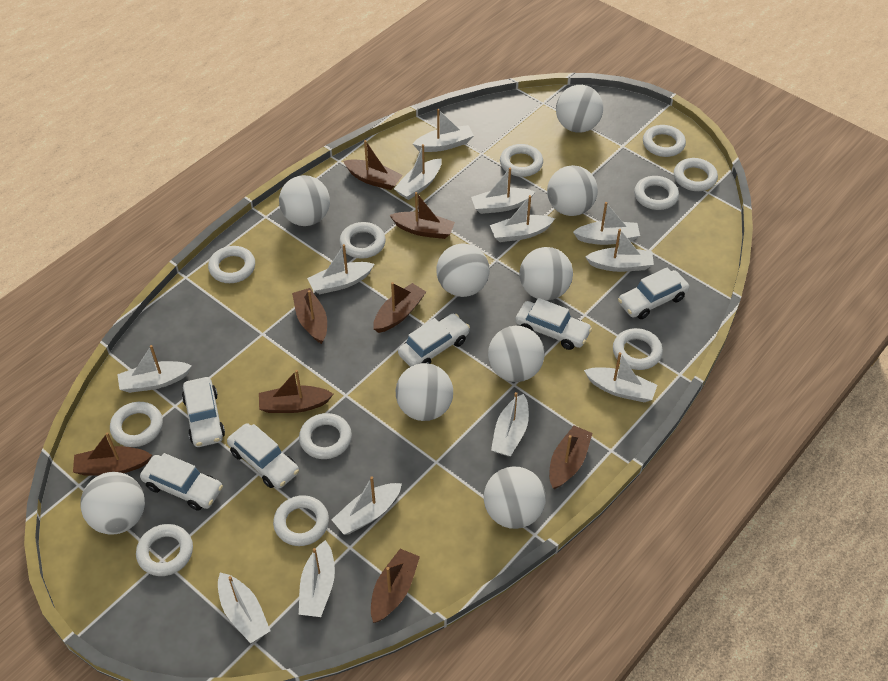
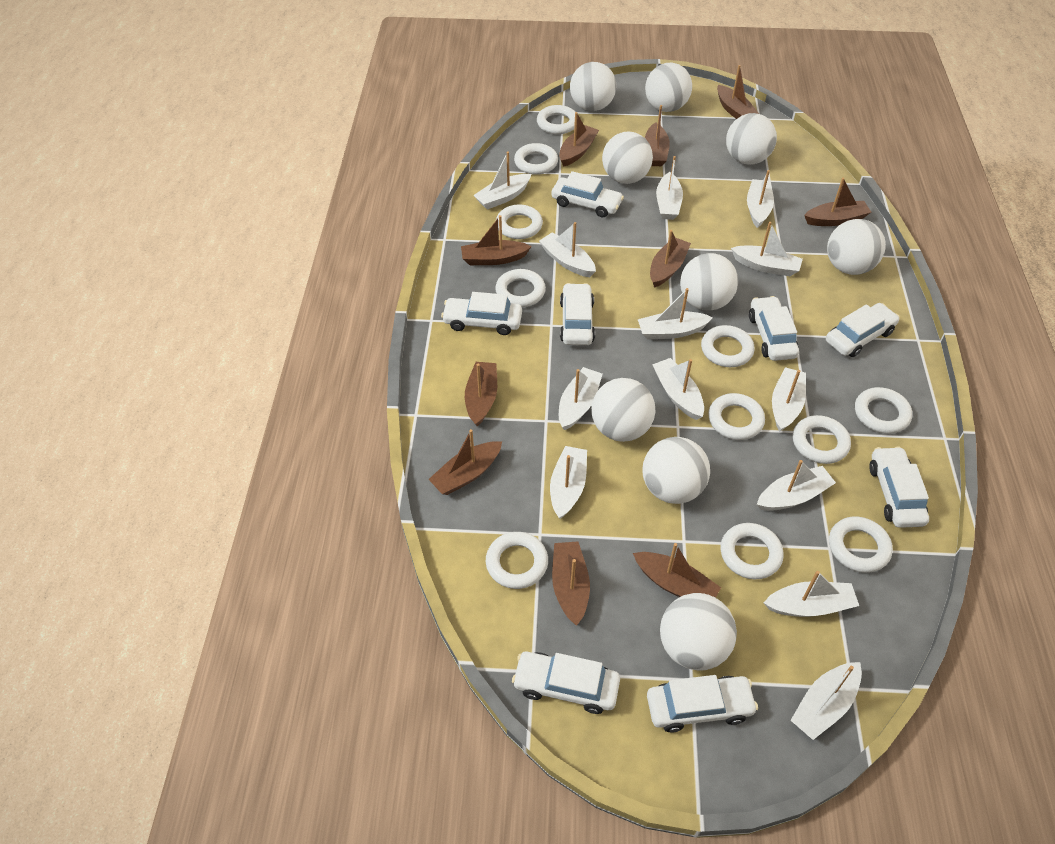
brown boat: [73,432,152,475] [259,370,333,413] [292,288,327,344] [343,140,403,190] [371,549,420,623] [373,282,426,333] [390,192,455,239] [549,426,592,489] = 8 -> [428,429,502,495] [461,215,532,265] [465,362,497,426] [552,541,590,626] [559,112,599,167] [633,543,721,598] [645,105,670,166] [650,230,691,288] [717,65,759,119] [804,178,871,226] = 10
white car: [140,453,223,511] [182,377,225,447] [227,423,299,489] [398,314,470,367] [515,298,592,350] [618,267,689,319] = 6 -> [441,292,522,335] [512,651,620,714] [551,171,624,217] [560,283,595,345] [647,675,758,732] [749,296,799,361] [826,303,900,357] [869,446,929,528] = 8

